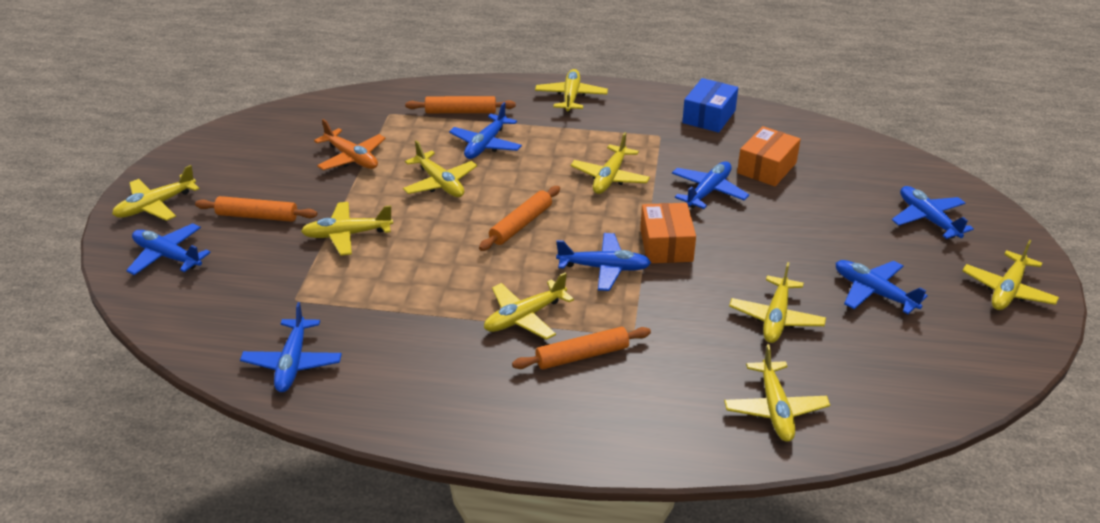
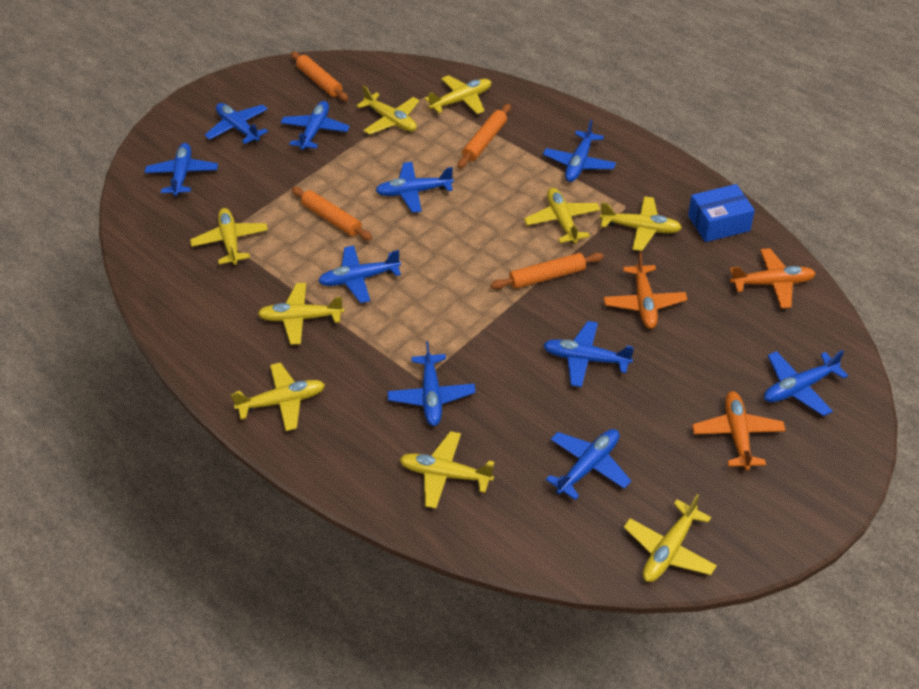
blue plane: [126,223,211,275] [240,302,342,392] [449,102,522,159] [556,233,651,291] [672,161,749,209] [836,260,928,314] [892,186,974,239] = 7 -> [145,143,218,196] [205,103,268,144] [280,101,350,150] [318,245,401,303] [375,162,454,213] [388,341,476,426] [543,120,616,182] [543,321,634,387] [546,429,631,500] [764,350,848,416] = 10
orange box: [640,203,696,263] [737,126,801,186] = 2 -> none = 0
orange plane: [314,119,386,170] = 1 -> [604,252,687,329] [692,391,786,471] [730,248,816,309] = 3

